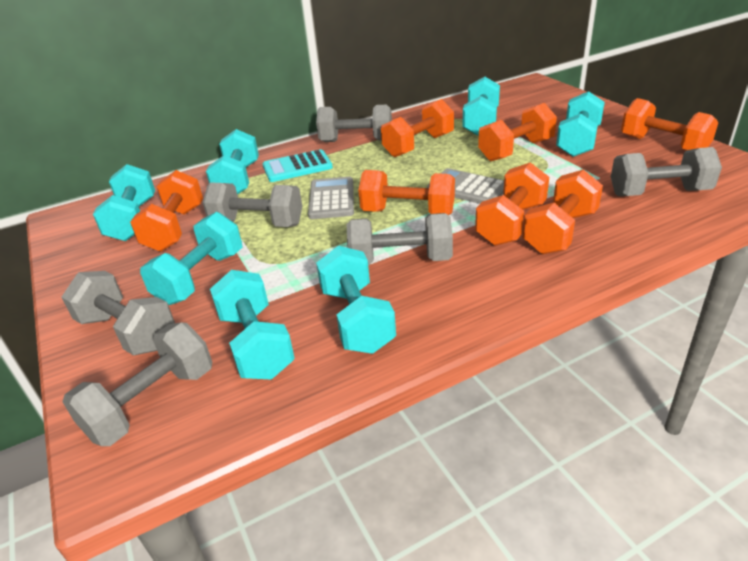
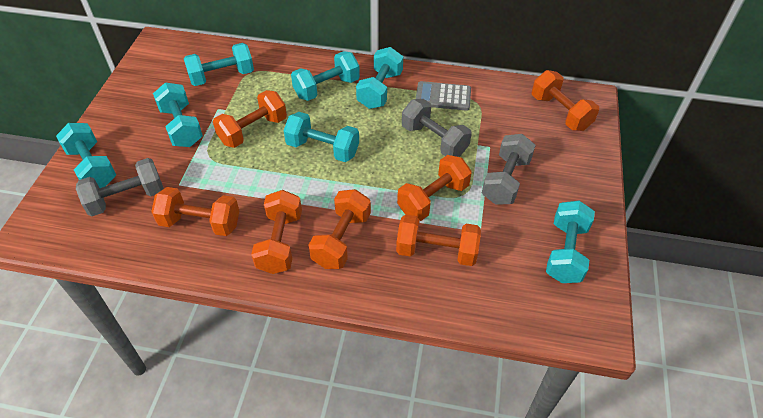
grey calculator: [308,177,354,219] [427,168,504,204] = 2 -> [416,81,471,111] = 1
grey dumbbell: [61,271,175,355] [63,322,212,446] [203,182,302,227] [316,105,392,142] [347,213,453,266] [611,147,722,196] = 6 -> [76,158,164,216] [402,99,472,157] [482,134,536,205] = 3
turquoise calculator: [263,149,333,182] = 1 -> none = 0

